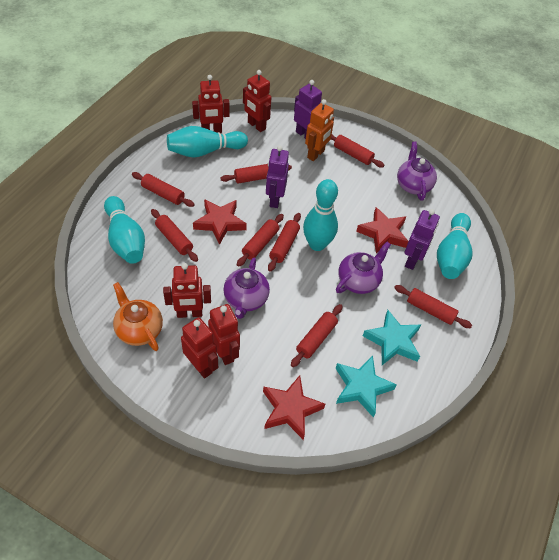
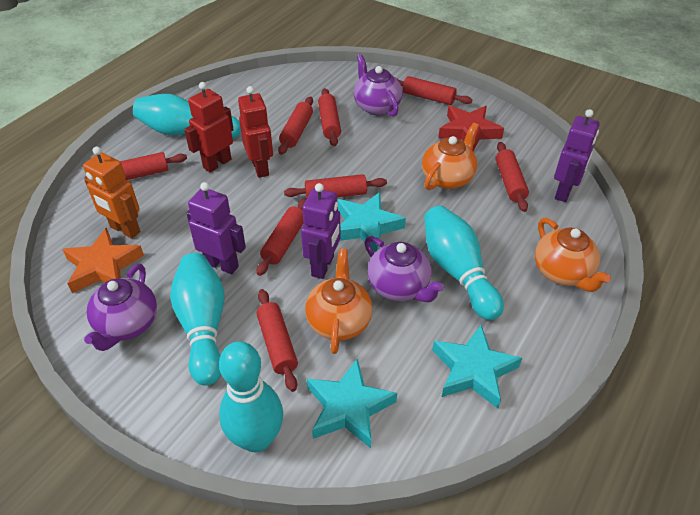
orange star: none = 0 -> [62,227,144,293] = 1
orange teapot: [113,282,163,351] = 1 -> [305,249,372,354] [422,122,479,190] [535,218,611,292] = 3
red robot: [163,263,211,318] [181,317,218,378] [192,75,229,133] [208,304,240,365] [243,70,271,132] = 5 -> [184,82,234,172] [238,86,273,178] = 2
red star: [193,199,247,245] [263,375,325,440] [356,207,408,253] = 3 -> [438,106,504,152] = 1
turquoise star: [335,355,397,417] [363,310,421,365] = 2 -> [307,359,397,448] [337,192,406,252] [432,325,522,409] = 3

